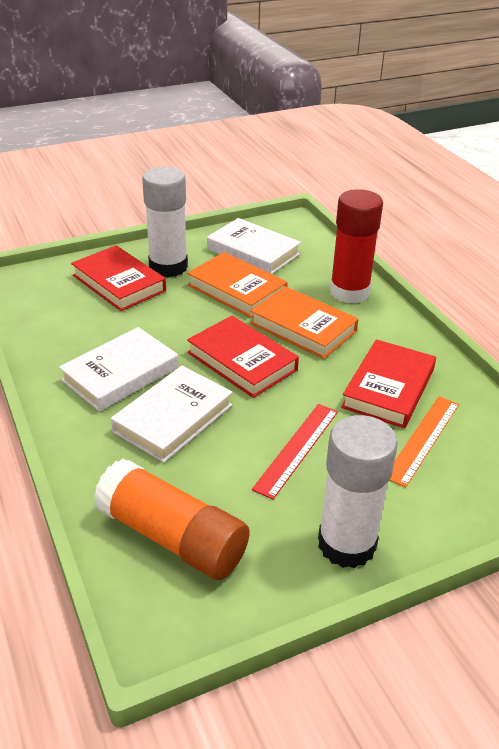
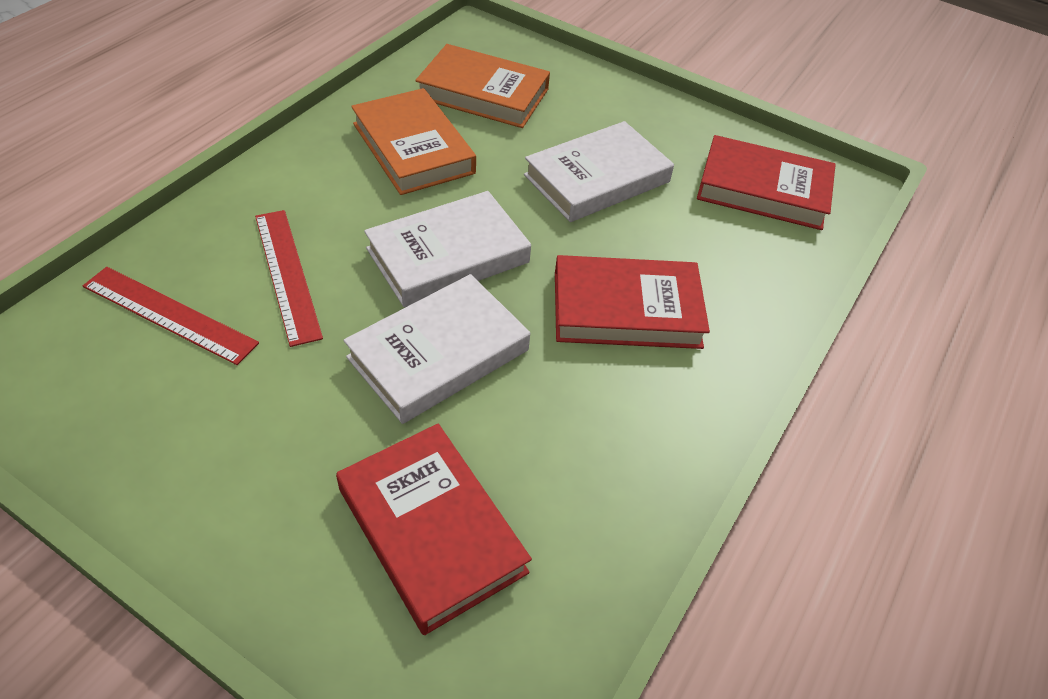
orange glue stick: [93,459,250,580] = 1 -> none = 0
orange ruler: [390,396,459,488] = 1 -> none = 0
red glue stick: [330,189,383,304] = 1 -> none = 0
red ruler: [252,404,338,500] = 1 -> [83,267,259,365] [255,210,323,347] = 2
white glue stick: [142,167,188,278] [318,415,398,568] = 2 -> none = 0

